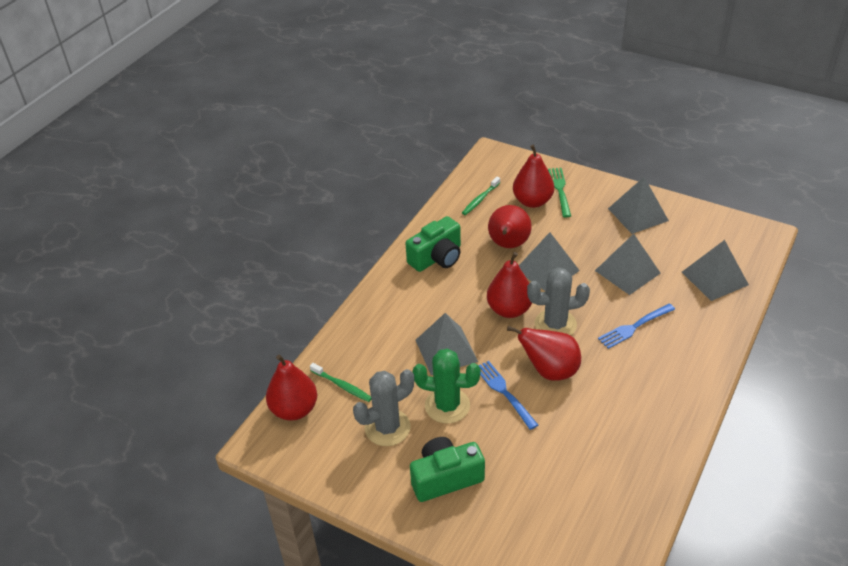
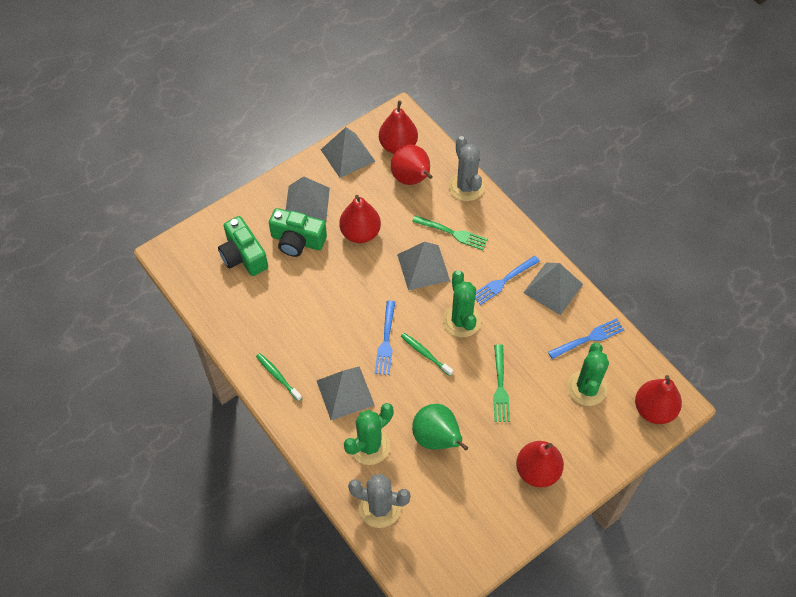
blue fork: [479,361,538,430] [598,303,675,349] = 2 -> [375,301,395,375] [475,256,540,305] [548,318,624,359] = 3
green cactus: [413,348,480,424] = 1 -> [344,403,393,465] [443,270,481,338] [567,342,609,406] = 3
green fork: [548,168,571,217] = 1 -> [412,215,488,250] [493,344,510,422] = 2
green pear: none = 0 -> [412,404,468,451] = 1

